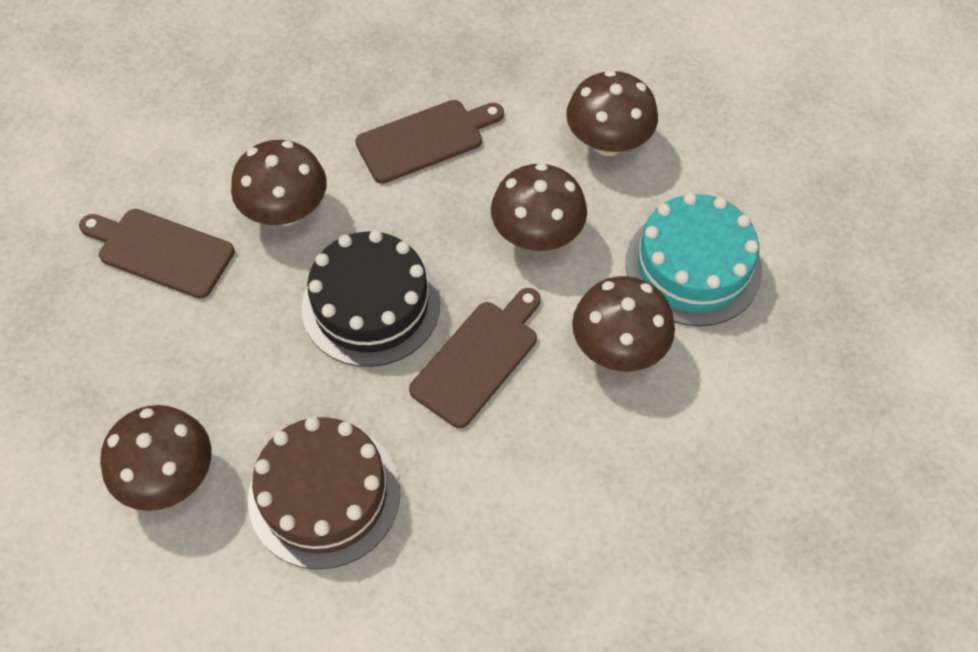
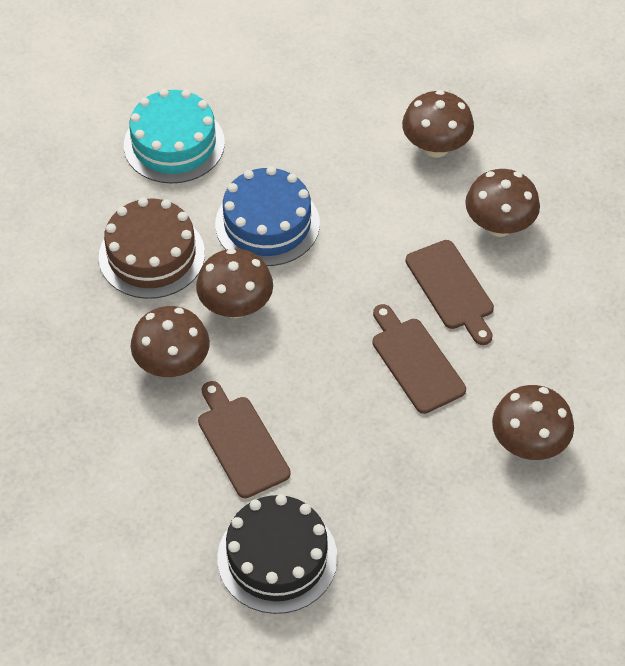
blue cake: none = 0 -> [215,166,320,266] = 1

